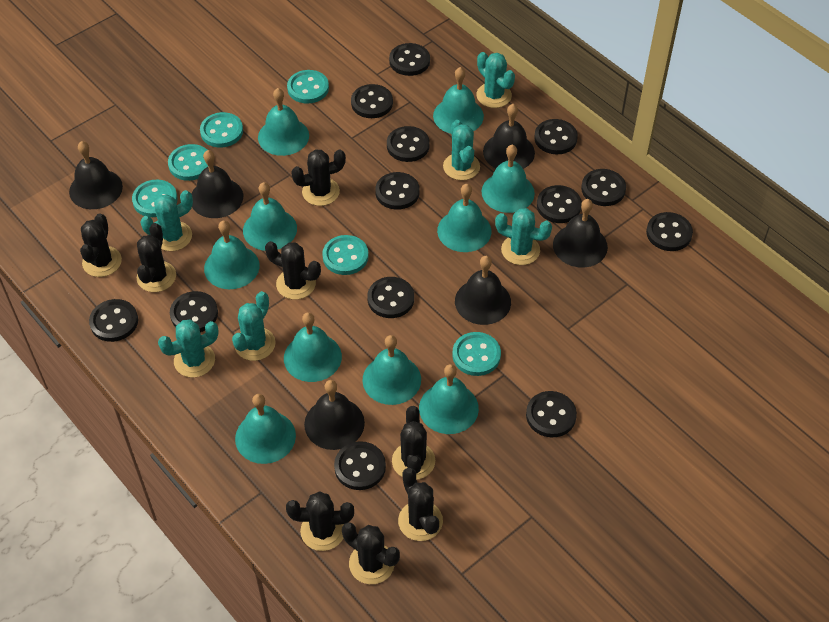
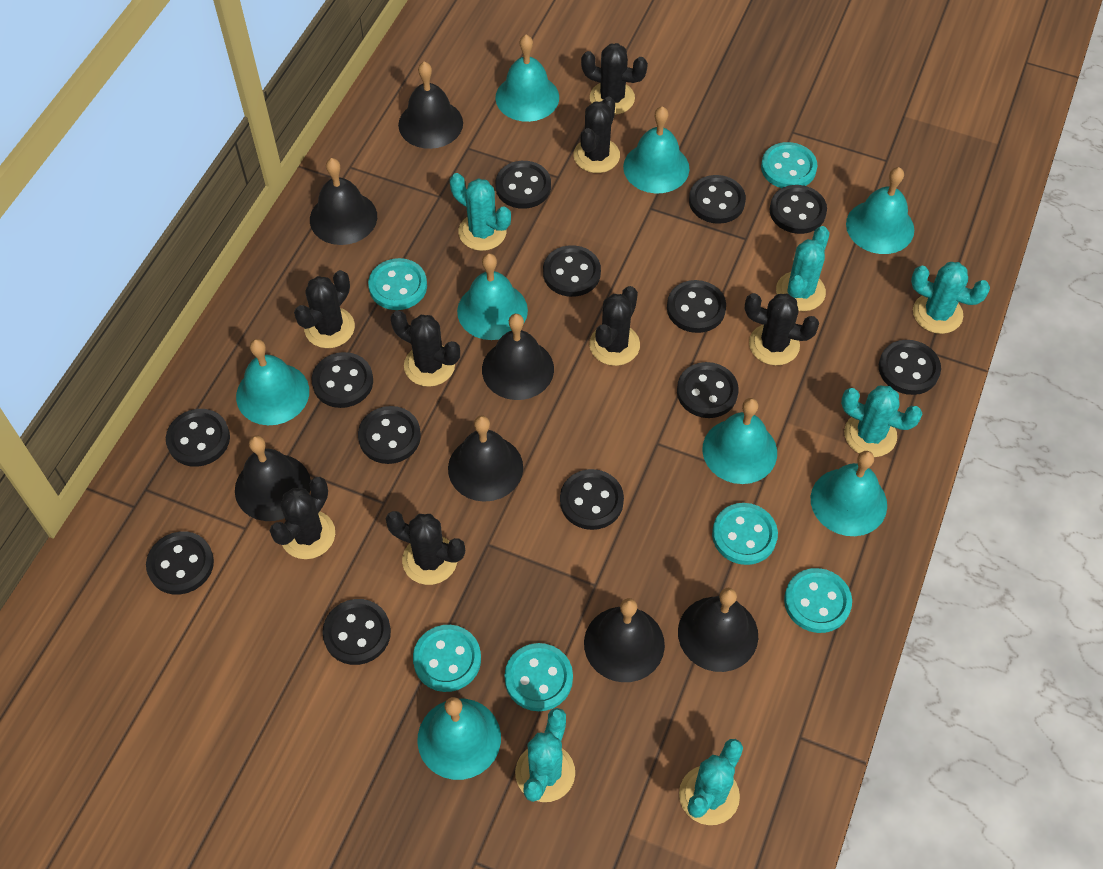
black bell: [69,141,123,209] [191,150,243,218] [304,380,365,450] [455,256,511,325] [483,104,535,169] [553,199,608,268] = 6 -> [235,435,311,521] [310,158,377,245] [398,62,463,149] [448,416,523,502] [482,314,554,400] [584,598,665,682] [678,588,758,672] = 7
turquoise bell: [204,220,260,289] [235,394,296,464] [243,182,297,251] [258,88,309,156] [284,312,342,382] [362,335,421,405] [419,364,479,434] [433,67,484,134] [437,184,491,252] [482,145,535,213] = 10 -> [236,339,309,425] [417,697,501,780] [457,253,528,340] [495,35,559,122] [623,106,689,193] [702,398,777,484] [811,451,887,536] [846,167,914,254] = 8

